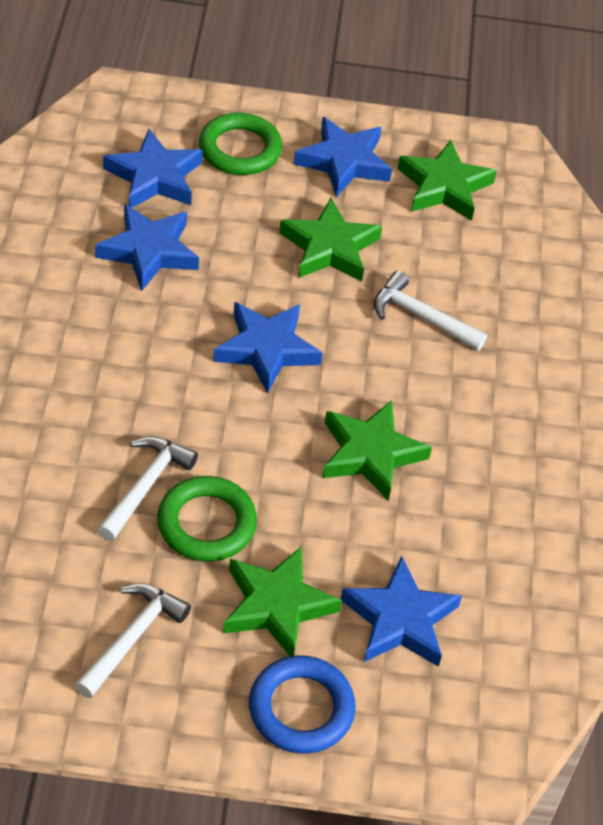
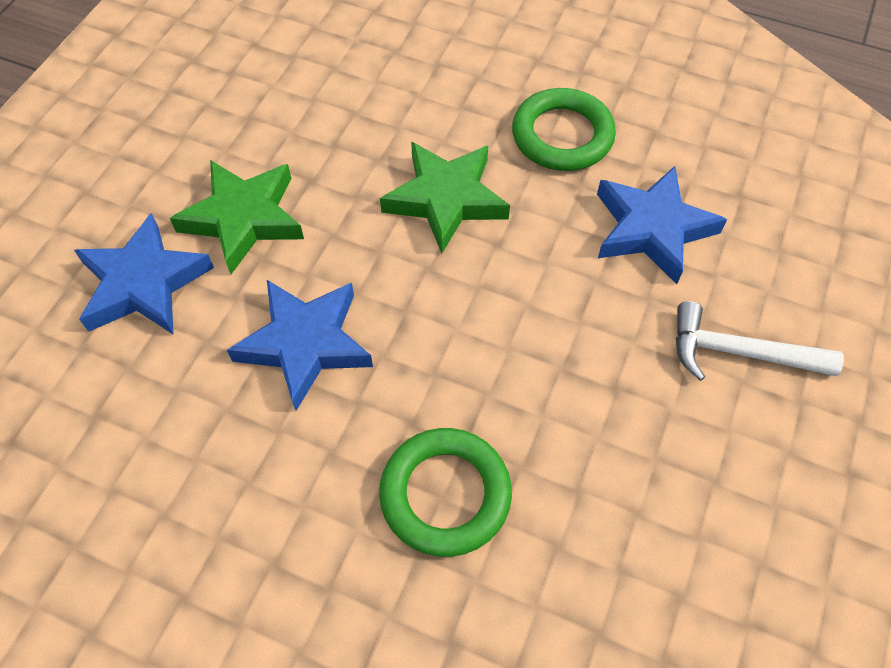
blue ring: [249,655,356,754] = 1 -> none = 0
blue star: [95,204,199,291] [103,129,203,208] [213,302,323,393] [294,117,392,197] [341,556,462,667] = 5 -> [74,213,214,334] [227,280,373,411] [597,166,727,284] = 3
green star: [223,546,342,656] [279,198,382,281] [322,400,432,501] [397,140,497,221] = 4 -> [170,160,304,274] [380,142,510,254] = 2
white hammer: [75,583,191,698] [97,436,198,541] [374,271,487,351] = 3 -> [676,301,844,381] = 1

